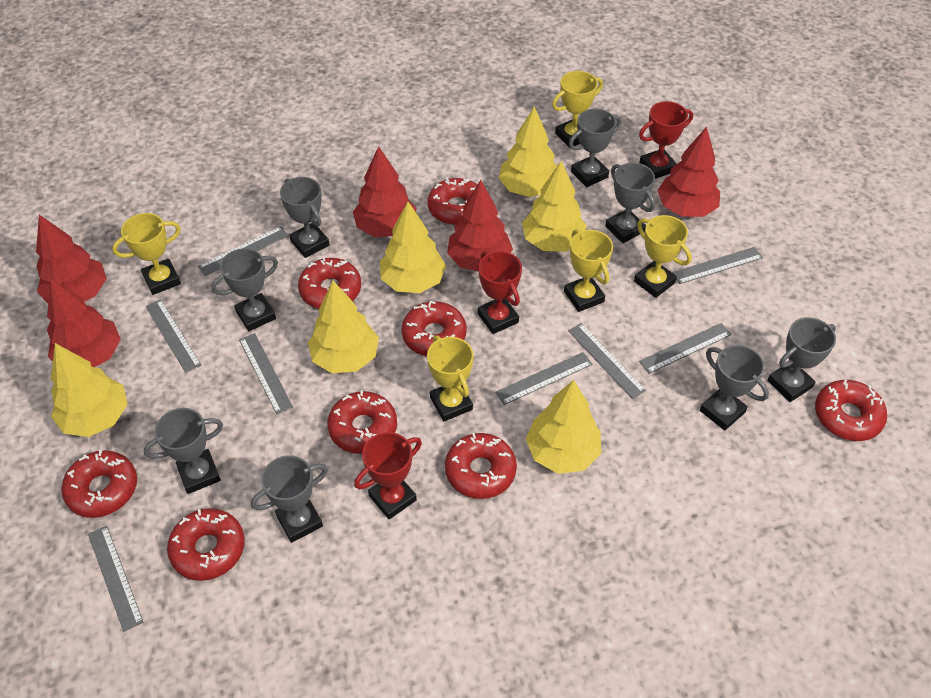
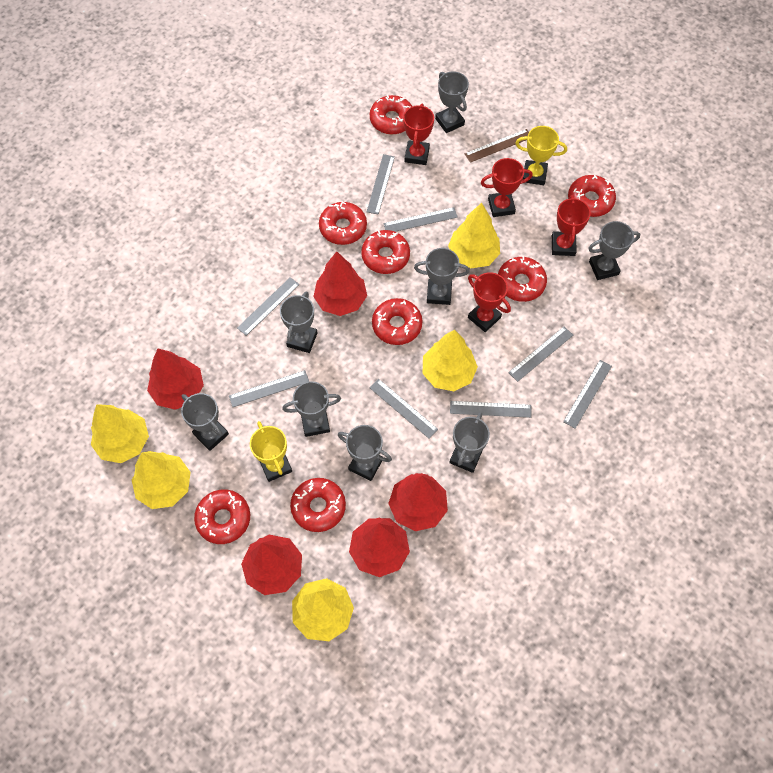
brown ruler: none = 0 -> [465,129,529,163] = 1
red trophy: [354,432,422,519] [478,251,522,334] [639,101,693,179] = 3 -> [403,103,434,165] [468,272,511,332] [481,158,533,217] [552,195,591,256] = 4
yellow tree: [51,343,128,437] [308,281,379,373] [380,202,446,293] [499,106,557,197] [522,161,587,252] [526,380,601,474] = 6 -> [91,404,149,463] [132,451,191,509] [292,578,354,641] [423,330,478,391] [448,203,500,268] = 5
yellow trophy: [112,213,181,295] [427,335,474,421] [552,71,603,148] [564,229,613,312] [634,215,692,298] = 5 -> [250,421,292,482] [515,126,567,185] = 2

